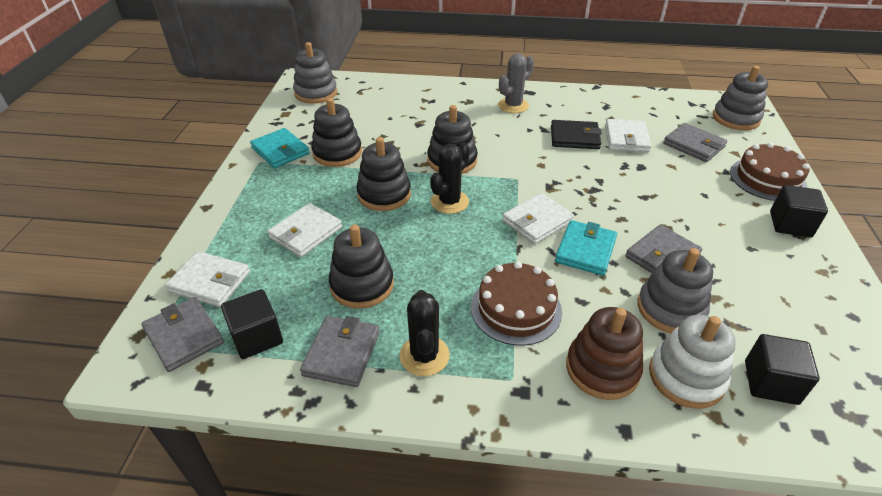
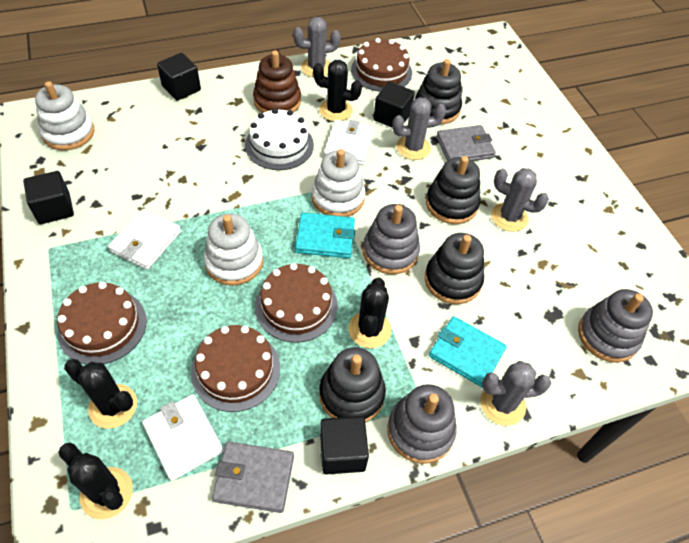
black cactus: [399,290,450,376] [430,142,470,214] = 2 -> [58,443,133,519] [64,359,137,429] [313,60,362,121] [348,277,391,348] = 4
black cube: [221,289,283,359] [745,334,820,405] [770,185,828,237] = 3 -> [23,171,74,224] [157,53,201,101] [320,416,369,474] [373,82,415,127] = 4
black wallet: [551,120,602,149] = 1 -> none = 0
brown cake: [471,261,562,346] [730,142,810,201] = 2 -> [57,282,147,364] [191,325,280,412] [255,263,338,343] [351,38,412,92] = 4
grey cactus: [498,54,534,113] = 1 -> [293,17,341,77] [392,97,446,160] [480,361,551,426] [491,168,549,232] = 4
grey wallet: [141,297,224,372] [300,316,380,387] [625,225,702,273] [663,123,727,162] = 4 -> [212,441,294,513] [436,125,496,161] = 2
white cake: none = 0 -> [245,108,314,170] = 1
white stacking toy: [649,315,736,409] = 1 -> [35,81,95,150] [204,214,263,286] [312,149,365,217] = 3
white wallet: [165,251,250,307] [268,203,342,257] [502,193,574,244] [605,119,651,152] = 4 -> [108,209,181,270] [142,394,224,481] [324,120,374,165] = 3

